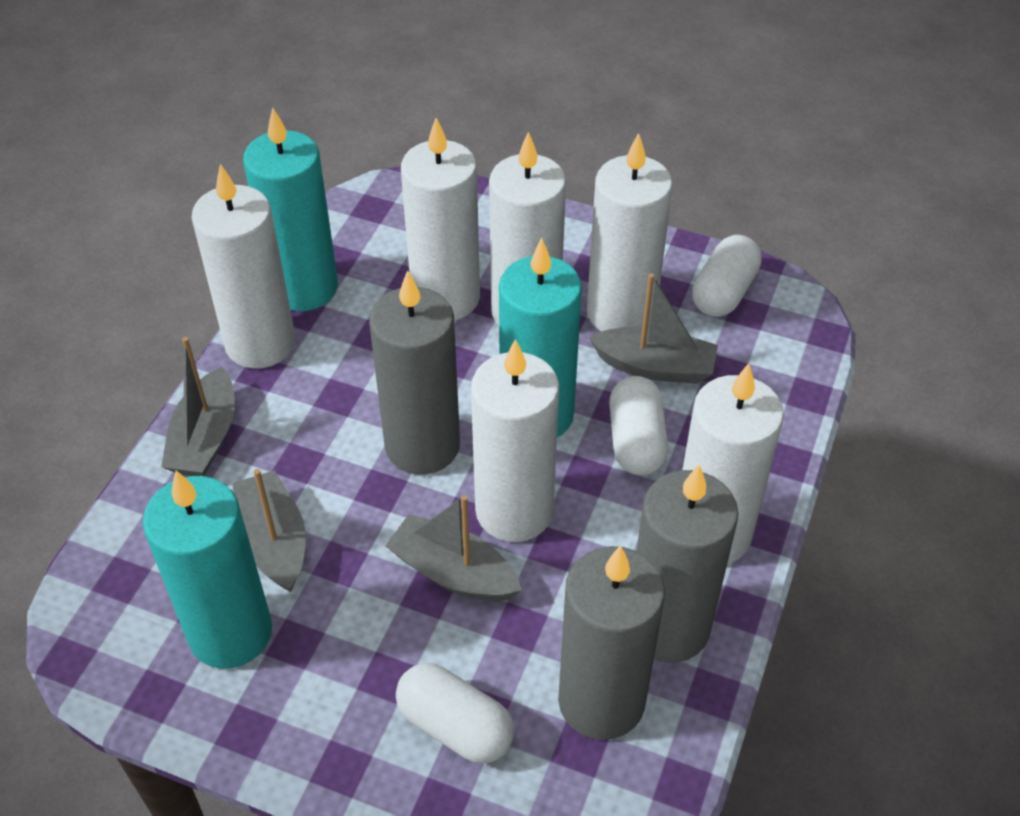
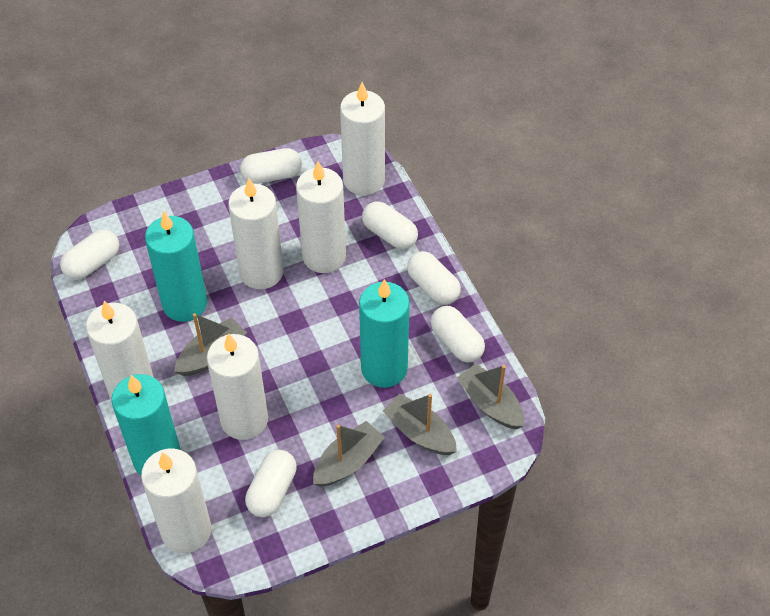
grey candle: [369,270,460,475] [558,545,665,740] [637,465,739,663] = 3 -> none = 0
white capsule: [396,663,514,763] [609,376,668,475] [692,235,762,317] = 3 -> [60,229,119,280] [240,148,302,184] [245,450,297,517] [362,201,418,249] [407,251,461,305] [431,306,485,362] = 6

